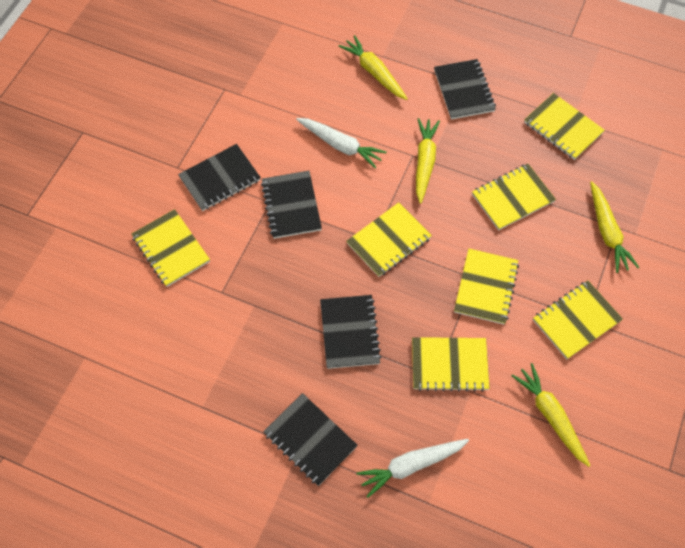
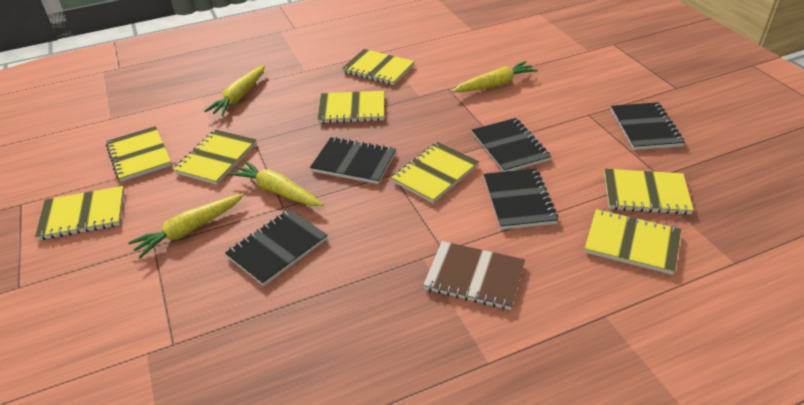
brown notebook: none = 0 -> [423,241,525,310] = 1
white carrot: [296,118,387,169] [357,439,469,498] = 2 -> none = 0
yellow notebook: [131,209,210,287] [347,202,432,277] [412,337,490,392] [454,248,519,325] [472,164,556,230] [524,93,605,160] [533,281,623,359] = 7 -> [35,186,124,240] [106,126,172,182] [173,129,257,185] [317,91,384,123] [342,49,415,85] [391,142,479,203] [584,209,681,275] [604,169,694,215] = 8

